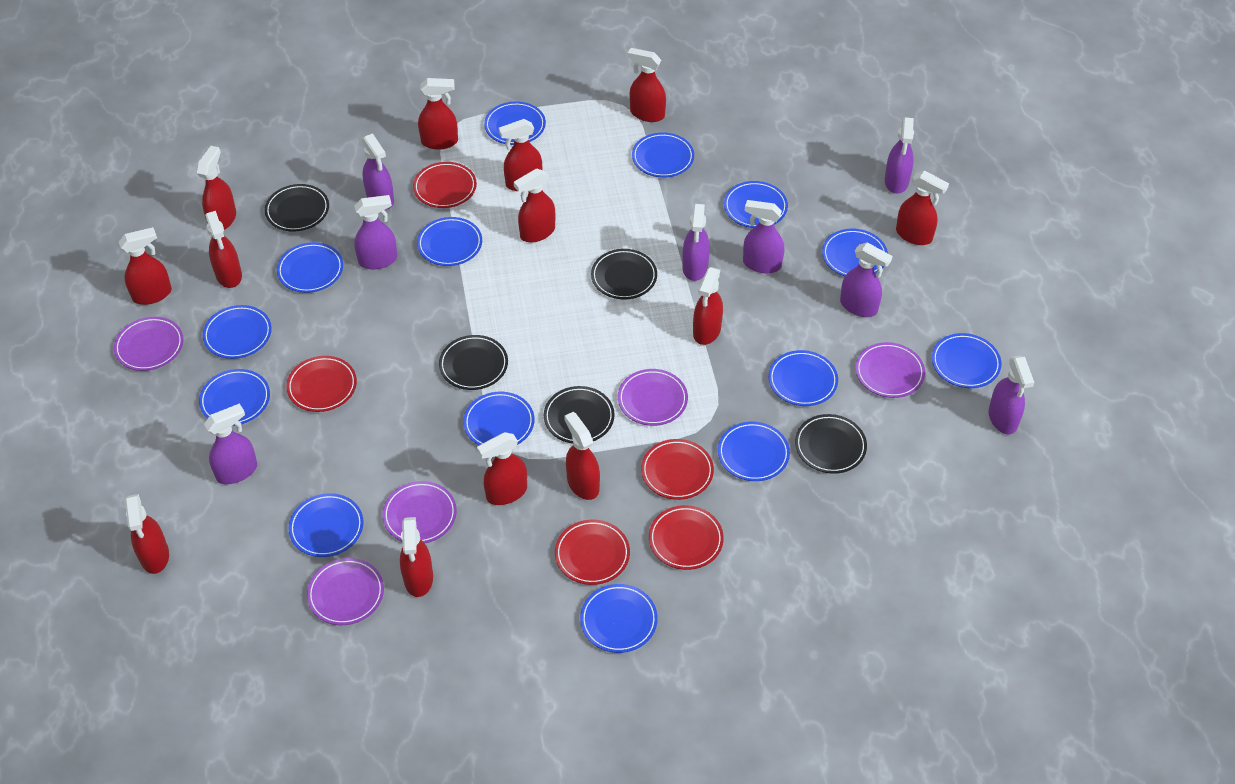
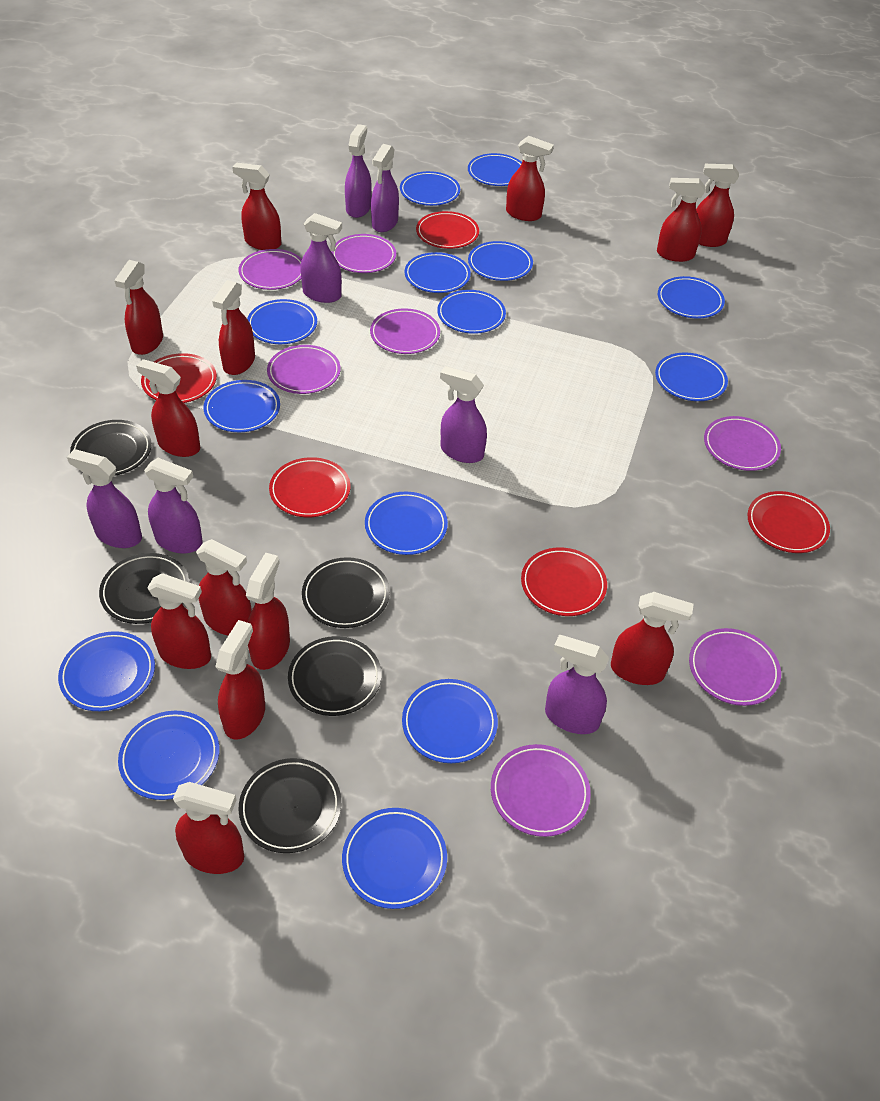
purple plate: [114,317,184,371] [307,558,384,625] [382,481,457,543] [618,369,688,426] [855,342,925,398] = 5 -> [239,249,302,290] [267,345,341,394] [331,234,396,273] [370,308,440,354] [491,744,591,837] [689,628,781,706] [704,416,781,471] = 7
purple spray bottle: [204,403,257,484] [354,195,397,269] [362,133,394,210] [682,204,710,281] [743,200,784,273] [840,242,893,317] [885,117,914,194] [989,355,1034,434] = 8 -> [67,449,142,548] [144,458,203,554] [300,213,342,303] [345,124,372,218] [371,144,399,232] [440,366,487,463] [545,635,609,734] = 7

